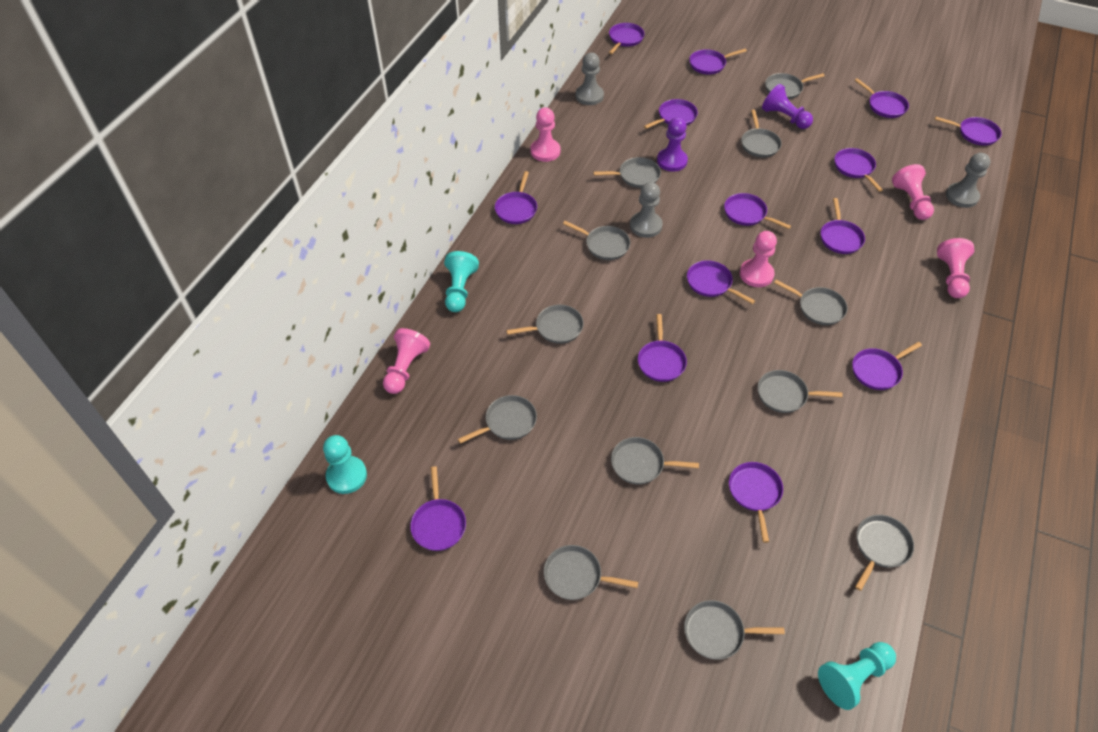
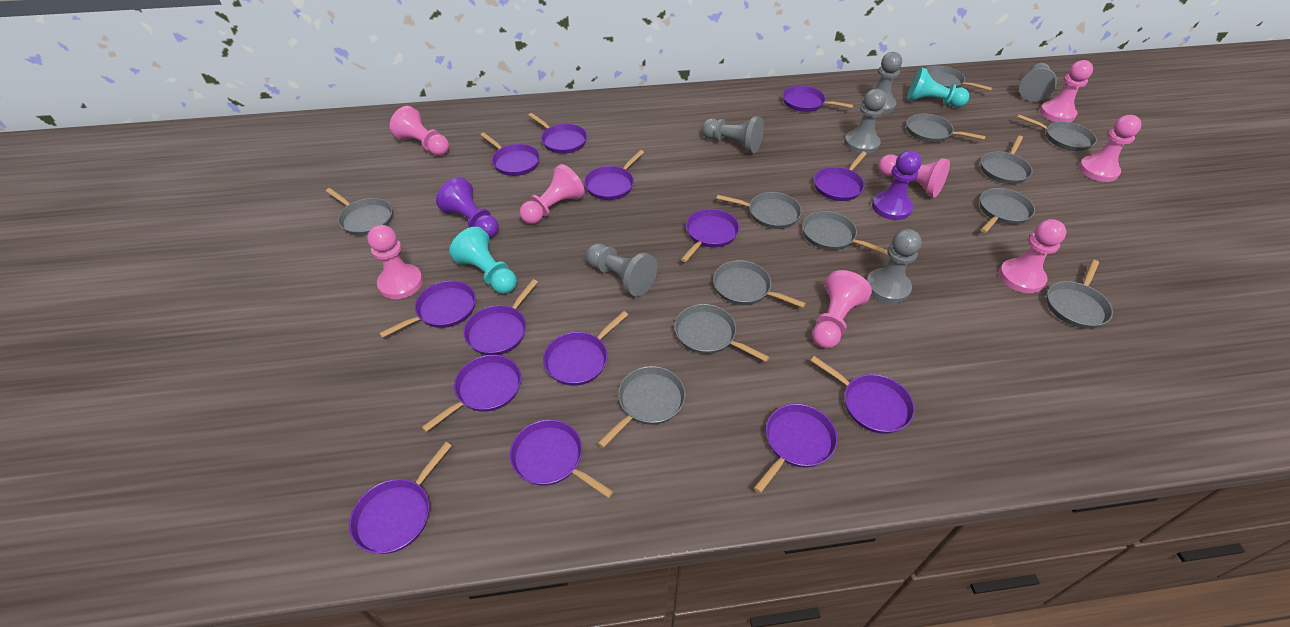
grey pawn: [575,53,604,105] [630,182,663,238] [946,153,990,208] = 3 -> [586,243,657,297] [702,116,764,153] [844,89,886,154] [862,52,902,114] [867,229,921,304] [1019,63,1057,102] = 6
pink pawn: [383,328,430,394] [531,108,560,162] [740,231,777,287] [892,164,934,220] [937,238,974,298] = 5 -> [367,225,423,299] [390,106,449,156] [520,164,585,224] [812,270,872,349] [878,154,950,197] [999,219,1067,293] [1040,60,1093,122] [1079,115,1142,182] = 8
turquoise pawn: [323,435,367,494] [444,251,479,312] [818,642,896,710] = 3 -> [449,226,517,294] [907,67,969,107] = 2

